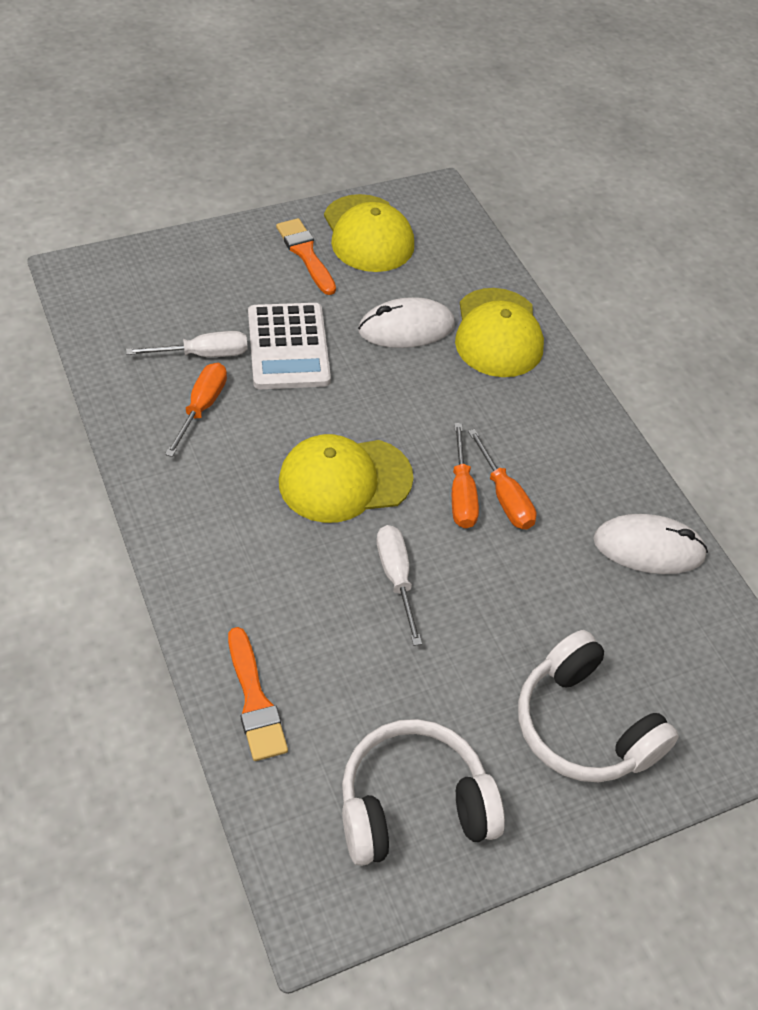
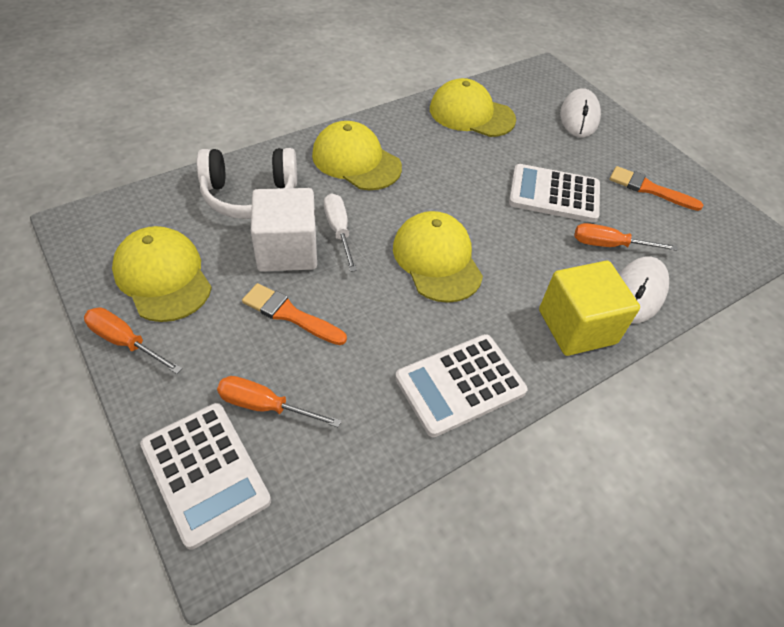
white calculator: [248,303,331,389] = 1 -> [140,403,271,549] [395,334,528,437] [509,164,600,223] = 3
white cube: none = 0 -> [251,188,317,272] = 1
white headphones: [342,719,505,866] [518,630,679,782] = 2 -> [197,148,297,219] = 1
white screwdriver: [126,331,248,357] [376,525,422,646] = 2 -> [324,193,357,272] = 1
yellow cap: [279,434,413,523] [324,194,414,272] [455,288,544,377] = 3 -> [112,226,212,322] [312,121,402,190] [393,211,483,303] [430,78,516,137] = 4
yellow cube: none = 0 -> [539,261,640,356] = 1

